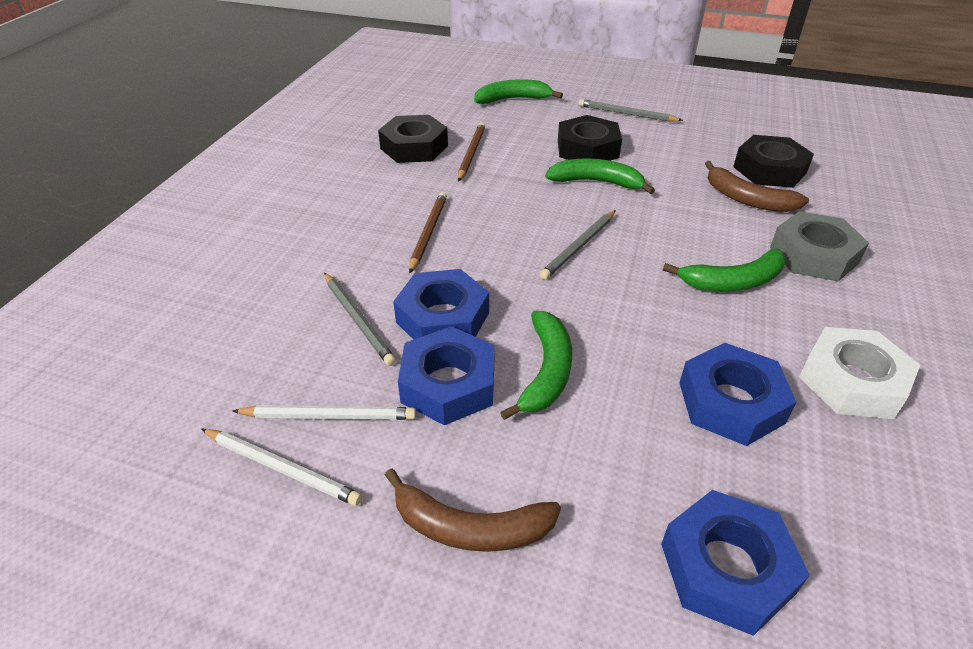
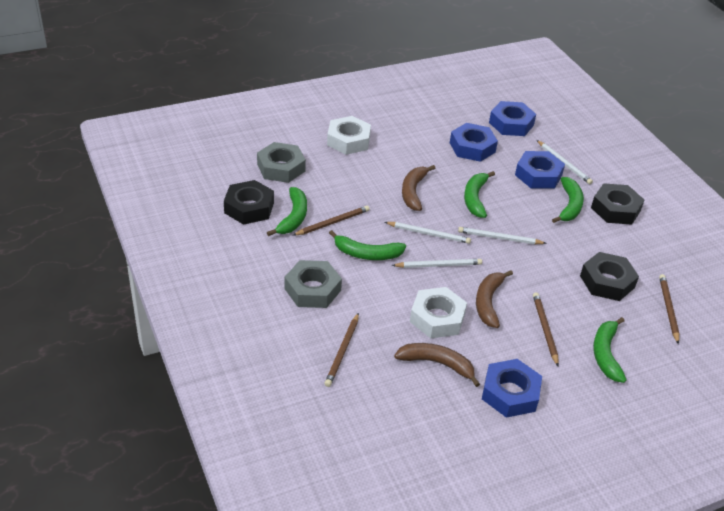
brown banana: [385,468,561,552] [705,161,809,212] = 2 -> [394,343,480,387] [402,165,435,211] [476,270,513,328] = 3
brown pencil: [409,192,447,273] [458,123,485,182] = 2 -> [292,206,370,236] [324,313,359,387] [533,292,559,366] [659,274,679,344] = 4
green banana: [474,79,563,104] [500,311,572,420] [545,158,655,194] [663,249,786,291] = 4 -> [267,187,307,236] [329,230,406,260] [464,171,495,218] [552,177,584,223] [593,317,627,383] = 5
grey nut: [770,211,869,281] = 1 -> [257,142,306,183] [284,260,342,308] = 2
grey pencil: [324,273,396,366] [540,210,616,280] [579,99,683,122] = 3 -> none = 0
white nut: [799,327,920,419] = 1 -> [327,116,371,155] [410,287,467,338] = 2
white pencil: [202,429,362,506] [233,405,416,420] = 2 -> [385,222,471,244] [392,259,482,268] [458,227,547,244] [537,140,593,184] = 4

